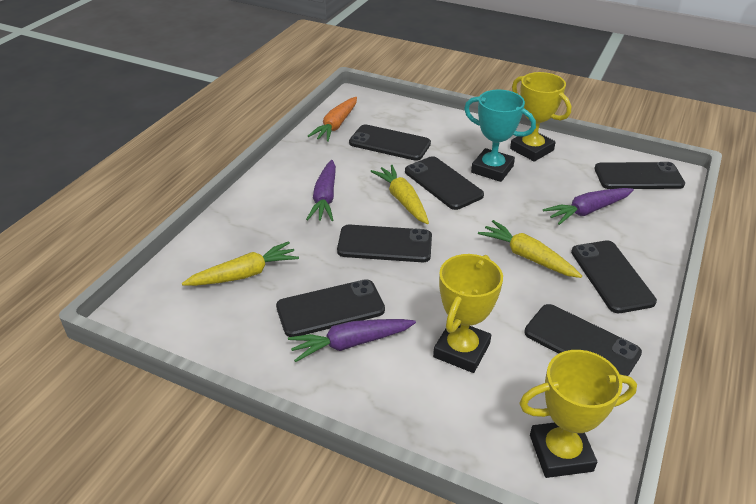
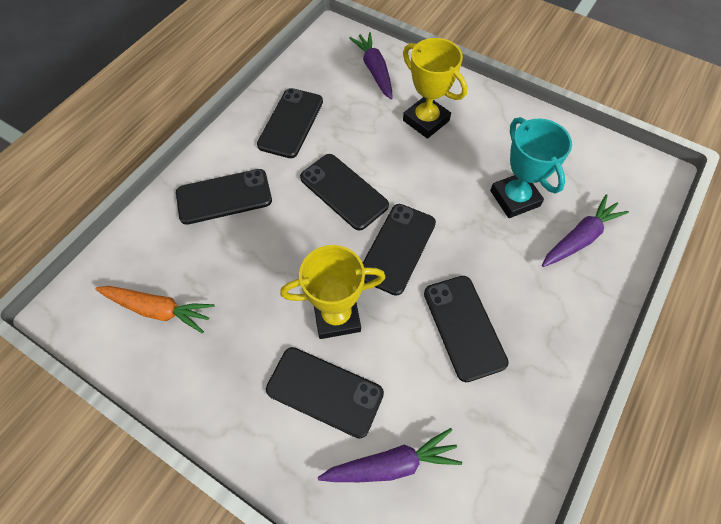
black phone: [276,279,385,337] [337,225,432,262] [349,124,431,161] [405,156,484,210] [524,304,642,376] [571,240,657,313] [595,162,685,189] = 7 -> [176,169,272,225] [257,88,323,158] [266,347,384,439] [300,154,389,231] [363,204,436,296] [424,276,509,382] = 6
yellow carrot: [182,241,299,286] [371,165,429,224] [478,220,582,278] = 3 -> none = 0
yellow trophy: [433,254,503,373] [510,72,571,162] [519,350,637,478] = 3 -> [280,245,386,339] [403,38,467,139] = 2

